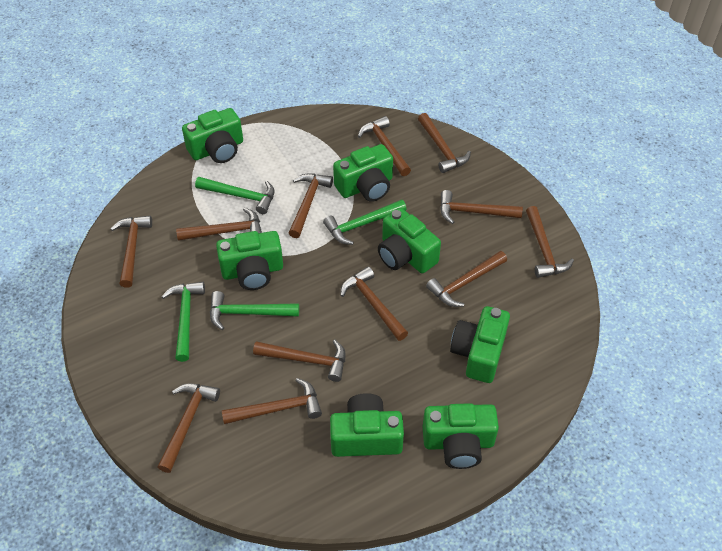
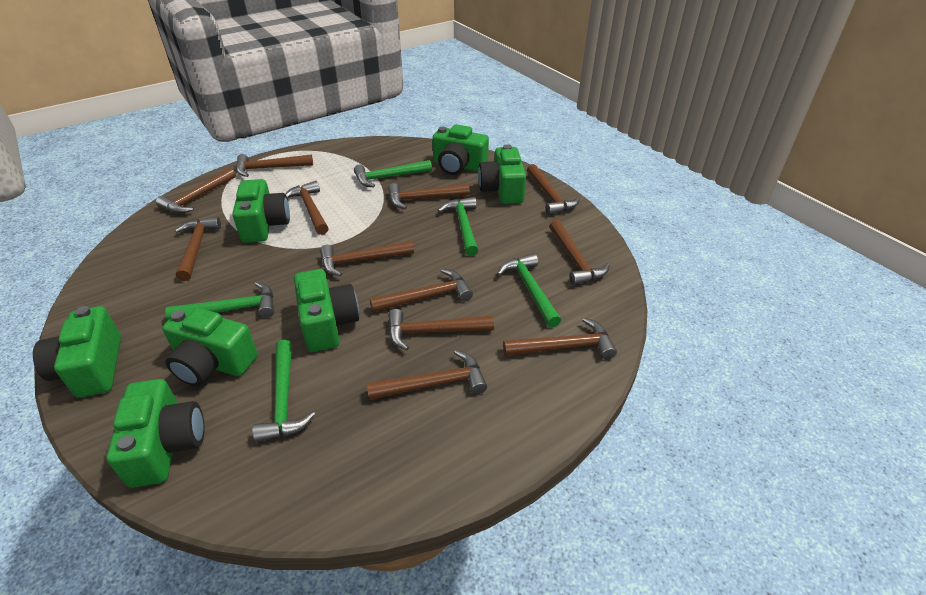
green hammer: [161,282,205,362] [195,177,274,214] [210,291,299,330] [323,199,406,245] = 4 -> [165,282,274,320] [252,340,315,443] [354,160,432,187] [438,197,478,256] [497,253,561,328] = 5

